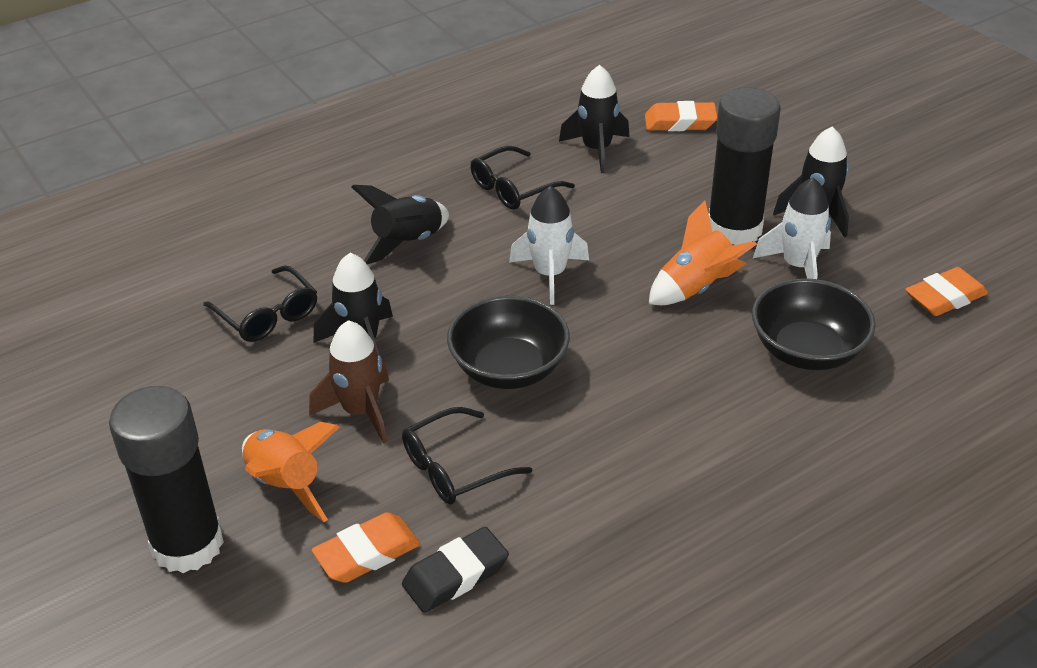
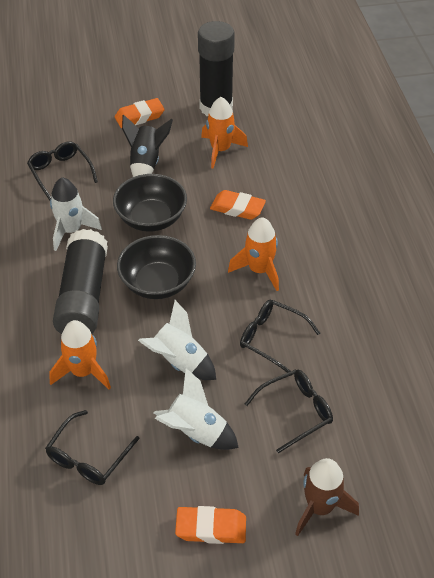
black eraser: [402,527,509,613] = 1 -> none = 0
black glasses: [203,266,317,342] [402,407,532,504] [471,146,575,210] = 3 -> [27,141,98,200] [45,410,140,485] [240,300,320,376] [245,369,333,453] = 4
black rocket: [314,253,393,355] [351,185,449,264] [559,65,630,173] [773,126,849,238] = 4 -> [122,114,173,177] = 1
orange rocket: [242,422,340,522] [649,200,757,305] = 2 -> [49,320,111,390] [201,97,248,169] [228,217,279,291] = 3
white rocket: [509,186,589,305] [753,178,831,279] = 2 -> [50,177,102,251] [138,300,216,380] [153,368,239,450] = 3

